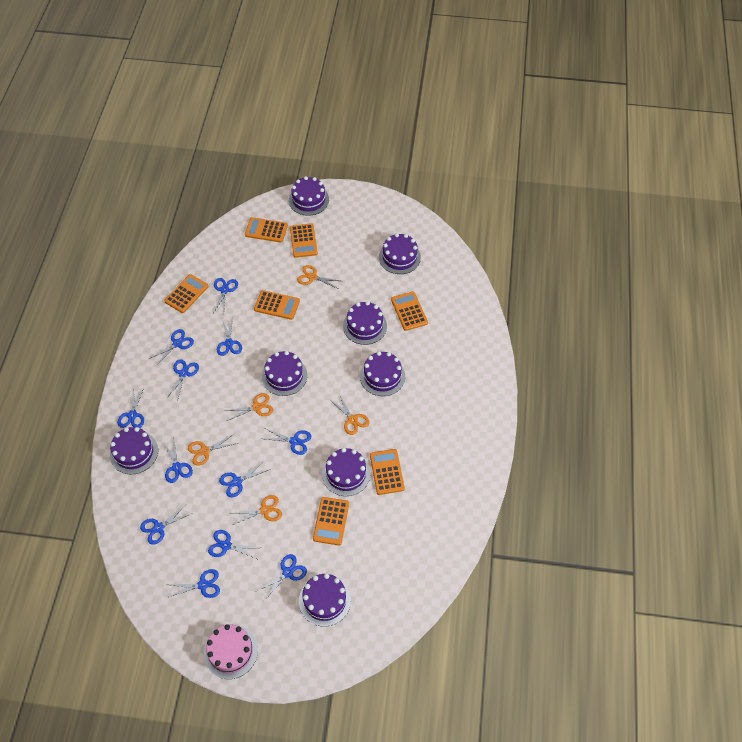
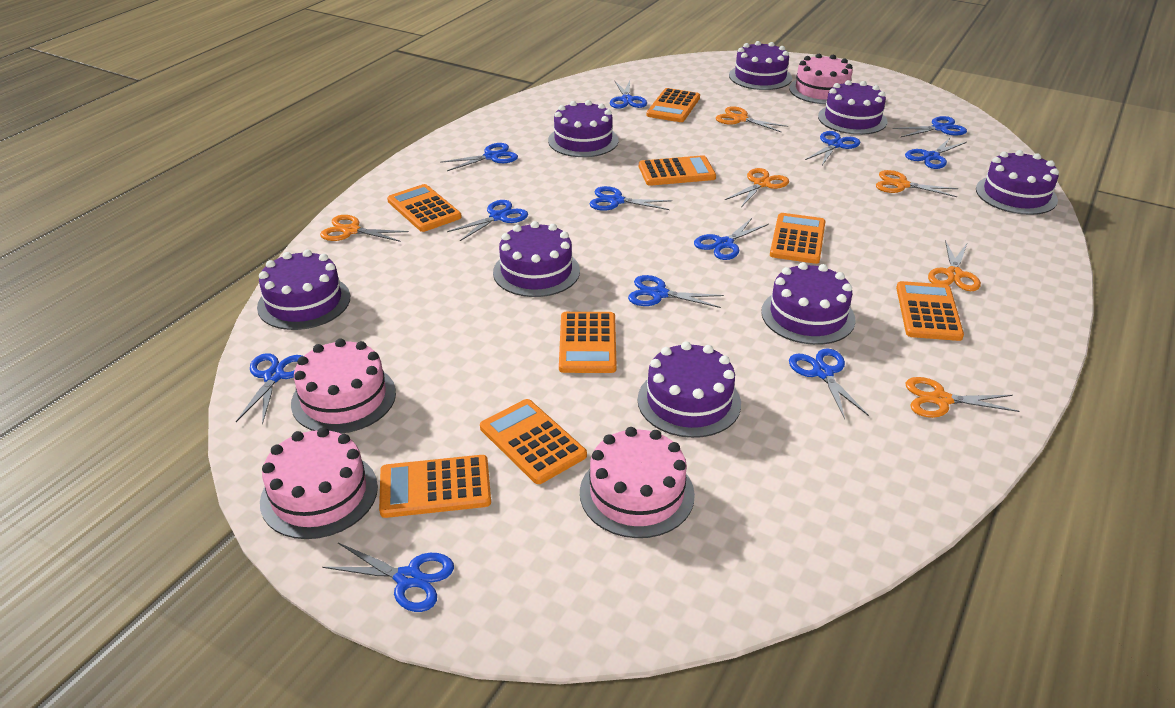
orange calculator: [164,274,209,313] [245,217,288,243] [254,290,300,320] [290,223,318,258] [313,497,349,545] [370,449,405,495] [391,291,428,331] = 7 -> [379,455,491,518] [387,184,462,232] [480,399,587,484] [559,312,617,373] [639,155,716,186] [647,88,700,122] [770,213,826,264] [896,281,964,341] = 8
orange scissors: [188,434,238,466] [225,393,273,421] [230,495,282,525] [297,265,340,289] [329,394,370,435] = 5 -> [320,215,409,242] [716,106,788,132] [725,168,789,207] [876,170,958,197] [906,377,1020,418] [928,240,981,291] = 6
pink cake: [204,624,258,679] = 1 -> [260,427,378,539] [291,338,396,434] [580,427,695,538] [789,54,853,104] = 4

